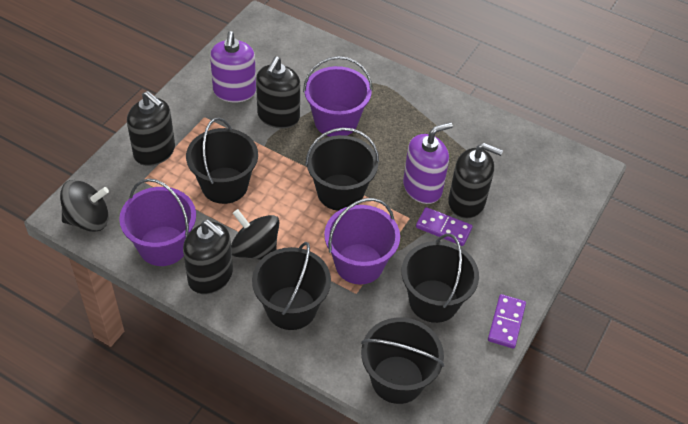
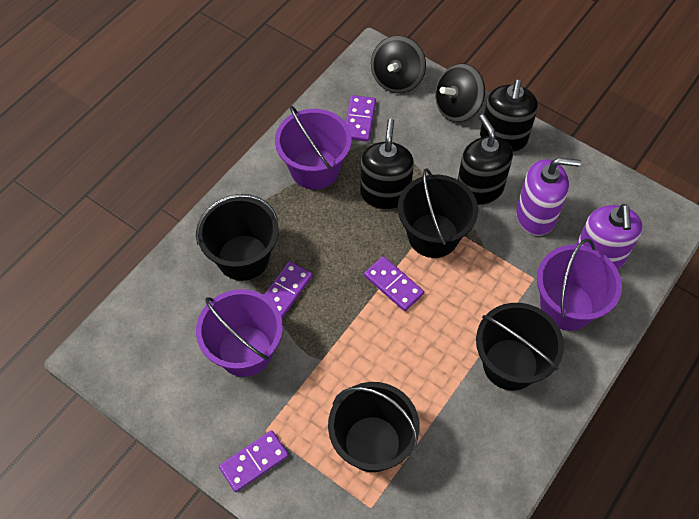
black bucket: [186,118,258,204] [252,242,331,330] [305,128,379,211] [361,317,444,404] [401,234,479,323] = 5 -> [196,194,279,281] [328,382,420,472] [398,168,478,258] [476,303,564,391] = 4
black soap dispenser: [127,91,175,166] [183,220,233,294] [256,56,300,128] [448,143,503,219] = 4 -> [360,119,414,210] [457,114,513,205] [480,80,538,152] = 3
purple domino: [416,207,473,246] [488,294,526,349] = 2 -> [219,430,289,492] [264,261,312,318] [346,95,376,142] [364,256,424,311] = 4

